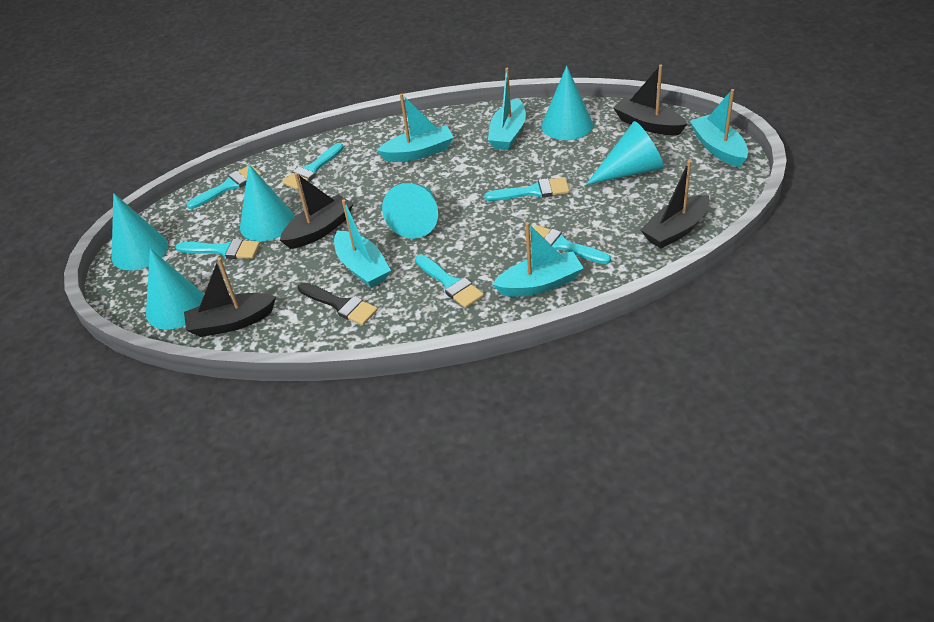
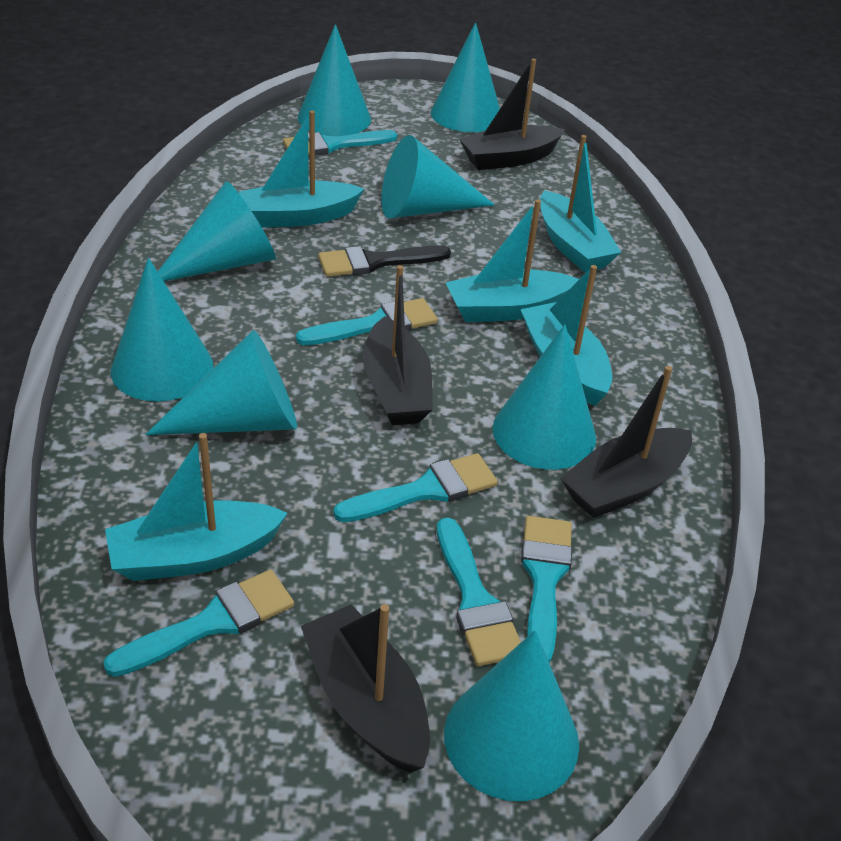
turquoise cone: [112,193,168,270] [146,248,204,330] [240,164,295,241] [382,183,438,239] [542,66,593,140] [586,121,664,185] = 6 -> [111,258,214,402] [145,330,297,435] [158,181,276,281] [298,24,371,136] [381,135,495,219] [431,22,500,132] [444,630,579,801] [493,325,596,470] = 8

